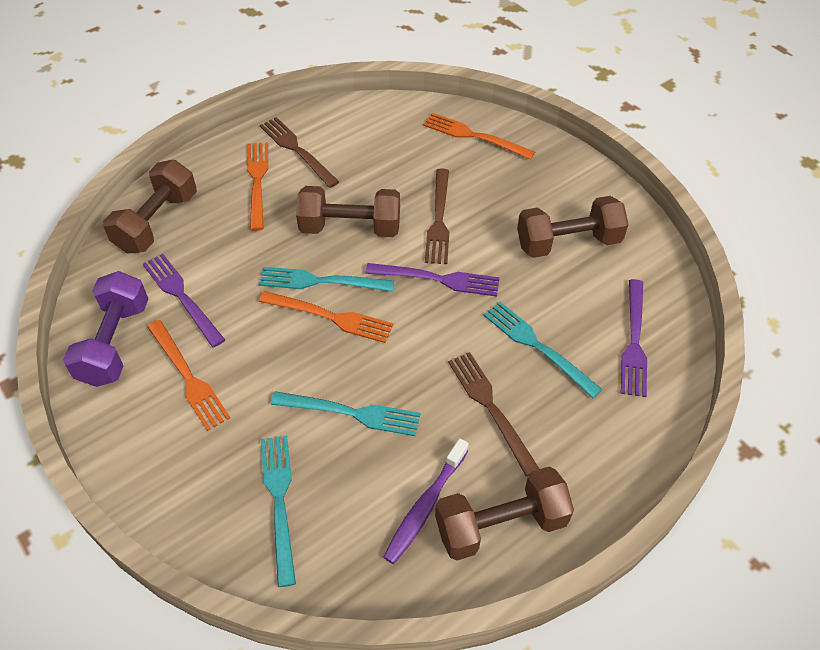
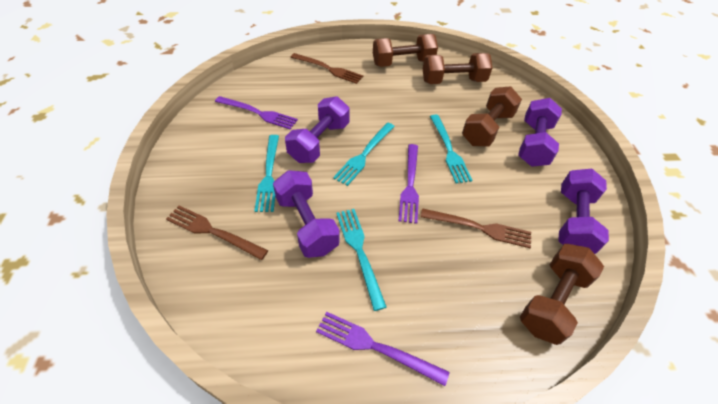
orange fork: [147,320,230,431] [247,142,268,231] [259,291,394,343] [423,113,535,160] = 4 -> none = 0
purple dumbbell: [63,271,148,387] = 1 -> [273,170,340,258] [285,96,350,163] [518,98,562,167] [558,169,609,254] = 4
purple toothbrush: [383,438,469,564] = 1 -> none = 0

